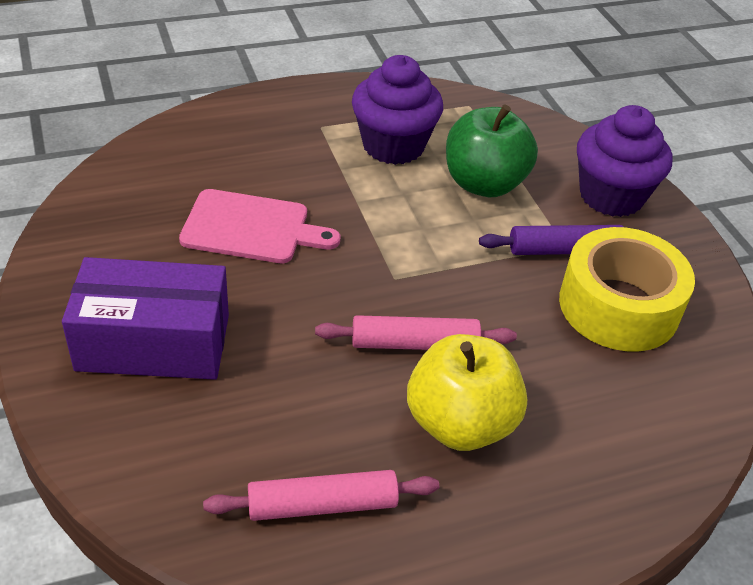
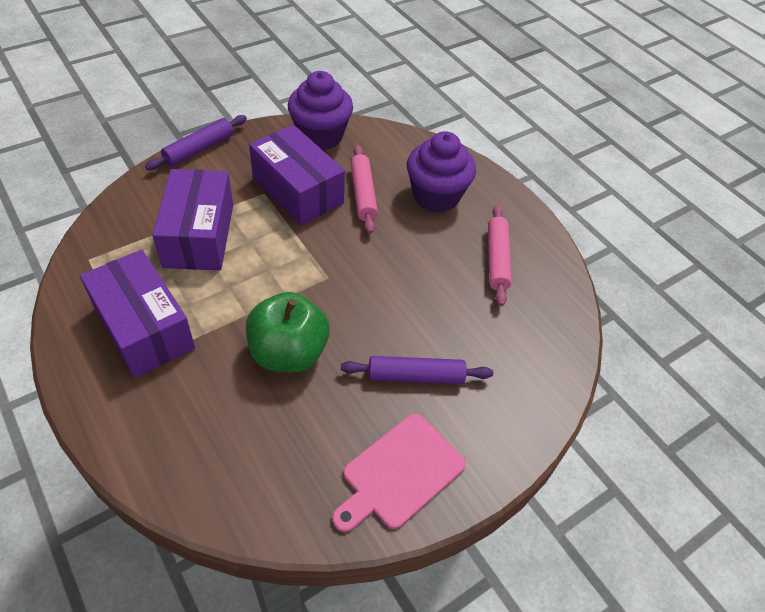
purple box: [62,257,229,380] = 1 -> [80,250,195,378] [152,169,233,270] [249,125,345,226] = 3
purple rolling pin: [479,225,649,255] = 1 -> [145,115,247,170] [341,356,493,384] = 2
yellow apple: [407,334,527,451] = 1 -> none = 0
yellow tape: [559,227,695,352] = 1 -> none = 0

